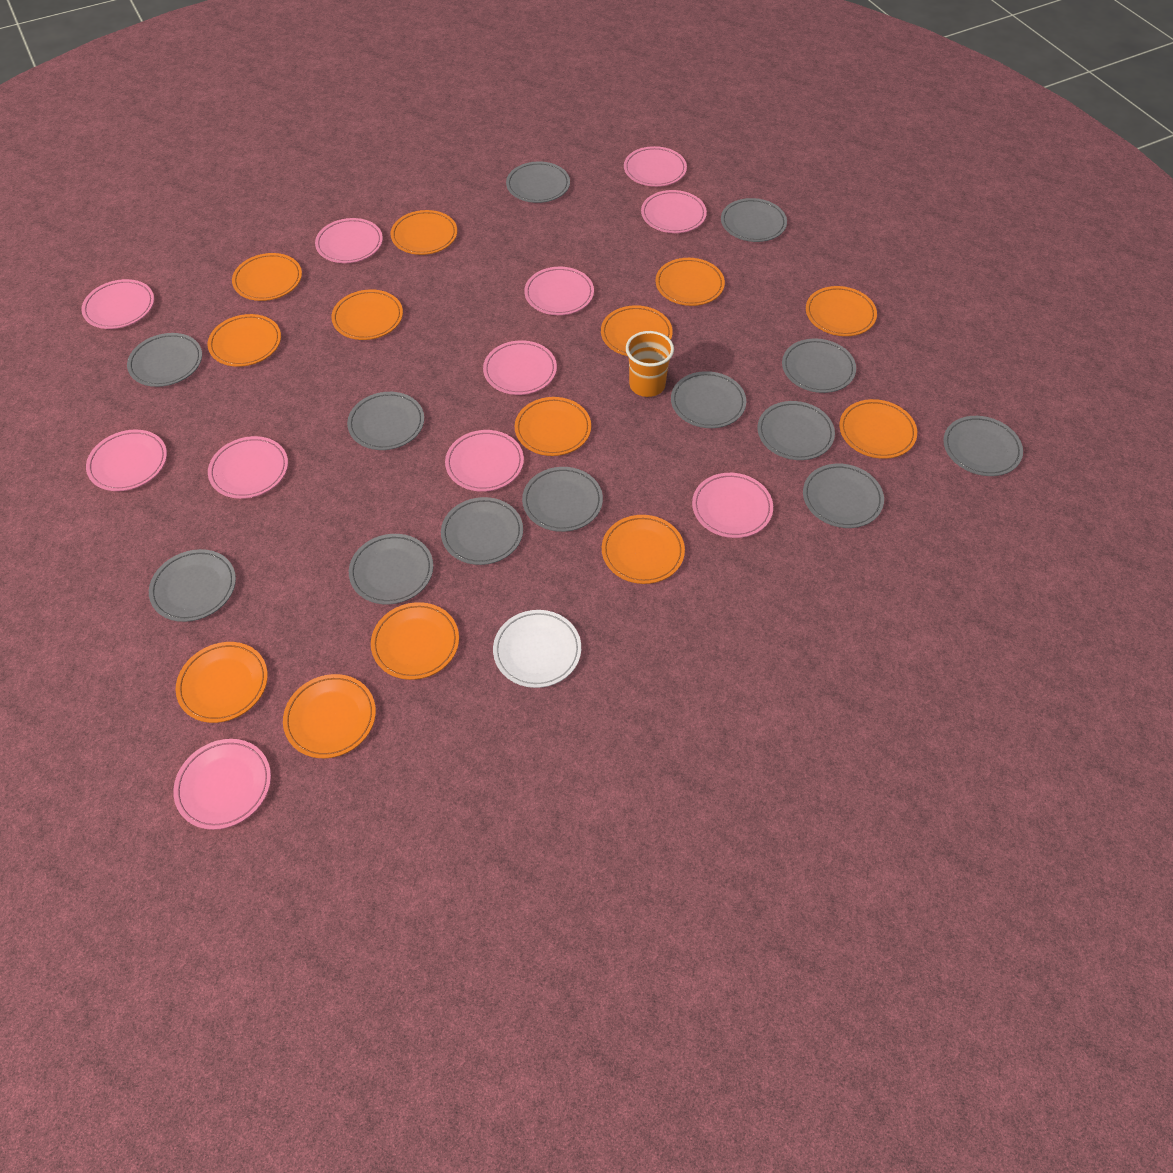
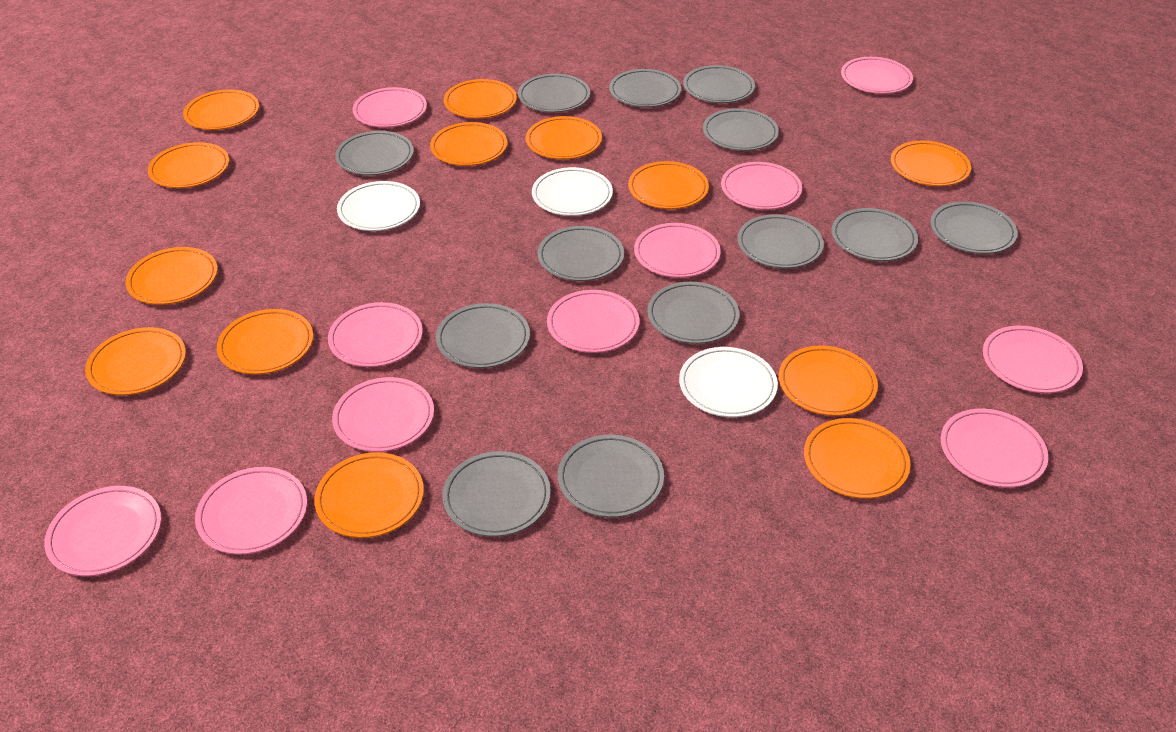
orange cup: [626,331,674,397] = 1 -> none = 0
white plate: [493,610,581,688] = 1 -> [337,181,420,231] [532,167,613,216] [679,347,778,417] = 3

